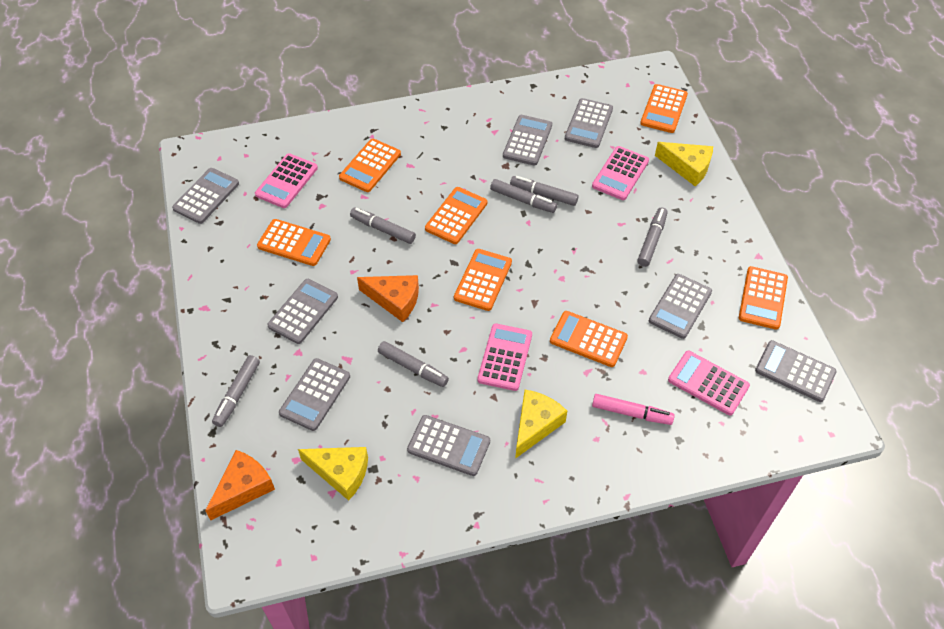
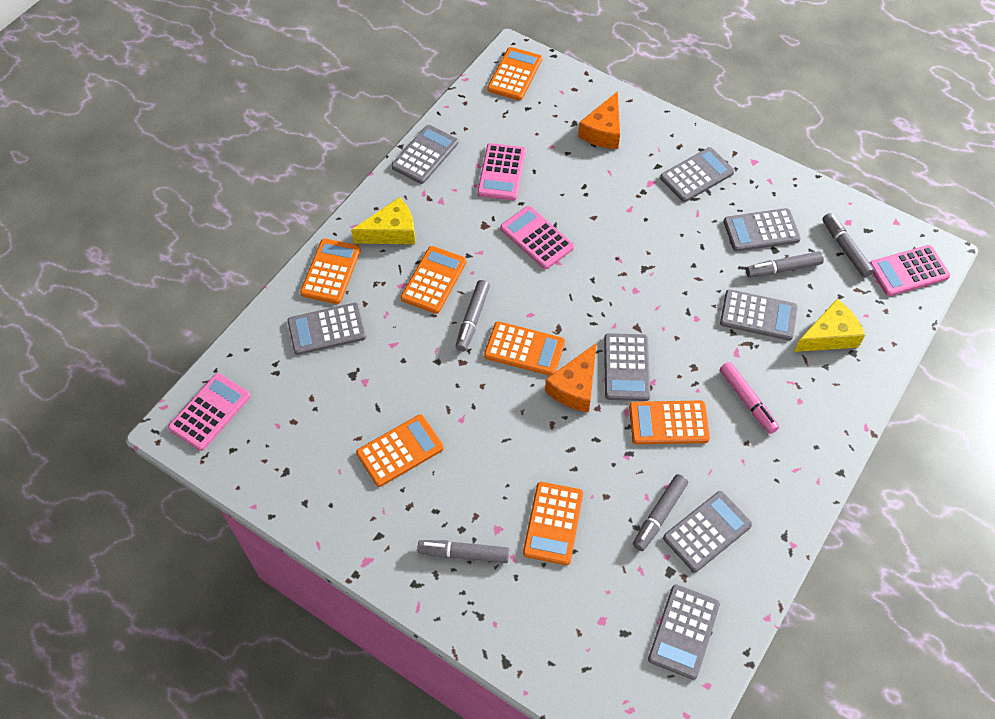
grey marker: [212,355,260,427] [350,207,416,244] [378,341,449,387] [490,179,557,213] [510,176,579,206] [637,207,668,267] = 6 -> [417,540,509,563] [455,280,490,351] [633,474,688,551] [746,251,824,278] [822,213,874,278] = 5
yellow cheese: [298,447,368,501] [515,390,567,459] [655,142,713,186] = 3 -> [351,197,415,244] [794,299,865,352] = 2

